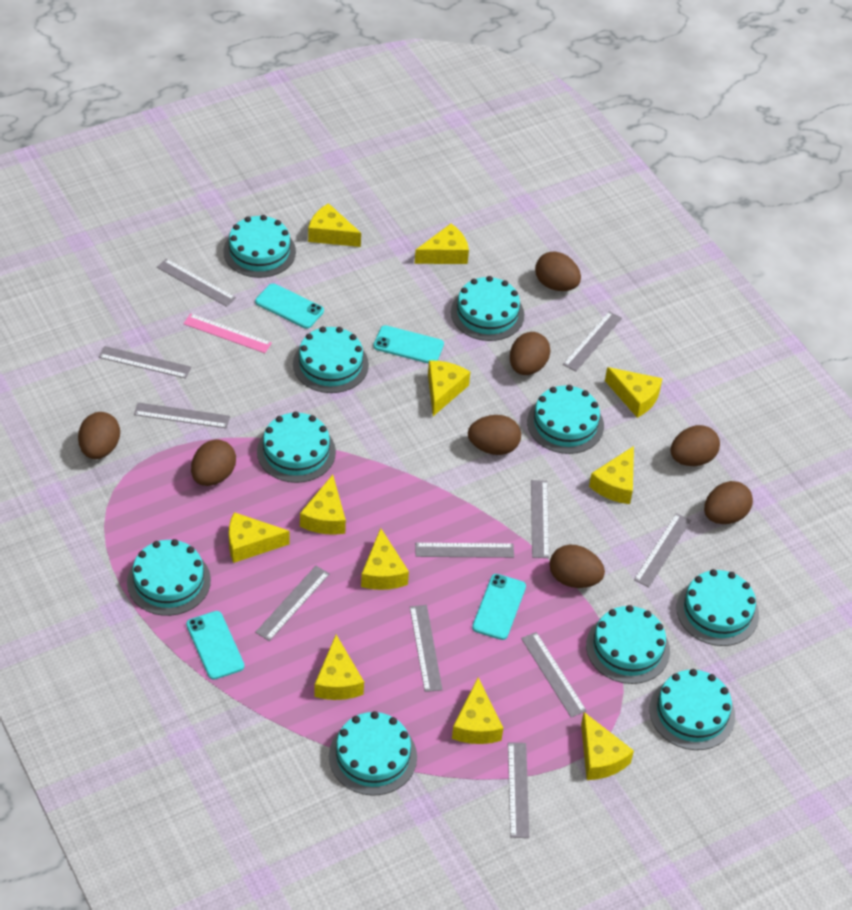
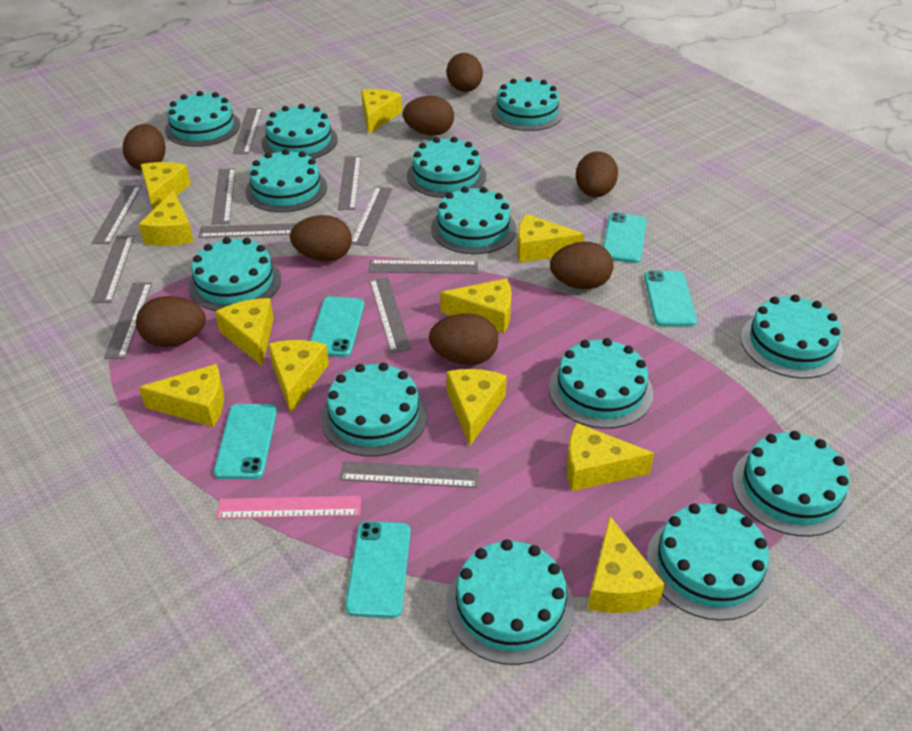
turquoise cake: [127,539,211,616] [223,215,296,278] [257,411,336,483] [293,326,369,393] [329,711,417,796] [451,276,524,341] [527,385,604,454] [586,605,670,684] [649,669,735,750] [677,569,759,646] = 10 -> [165,91,240,147] [188,237,281,311] [246,149,327,213] [262,104,338,159] [321,363,428,457] [407,137,486,198] [431,187,516,254] [446,539,575,665] [491,77,563,131] [549,338,653,429] [646,503,773,621] [732,431,851,537] [741,295,843,379] = 13
turquoise phone: [186,611,244,680] [255,283,324,329] [373,325,444,364] [472,574,526,640] = 4 -> [214,404,277,479] [310,296,364,357] [345,521,411,618] [603,212,647,263] [644,271,697,326] = 5

